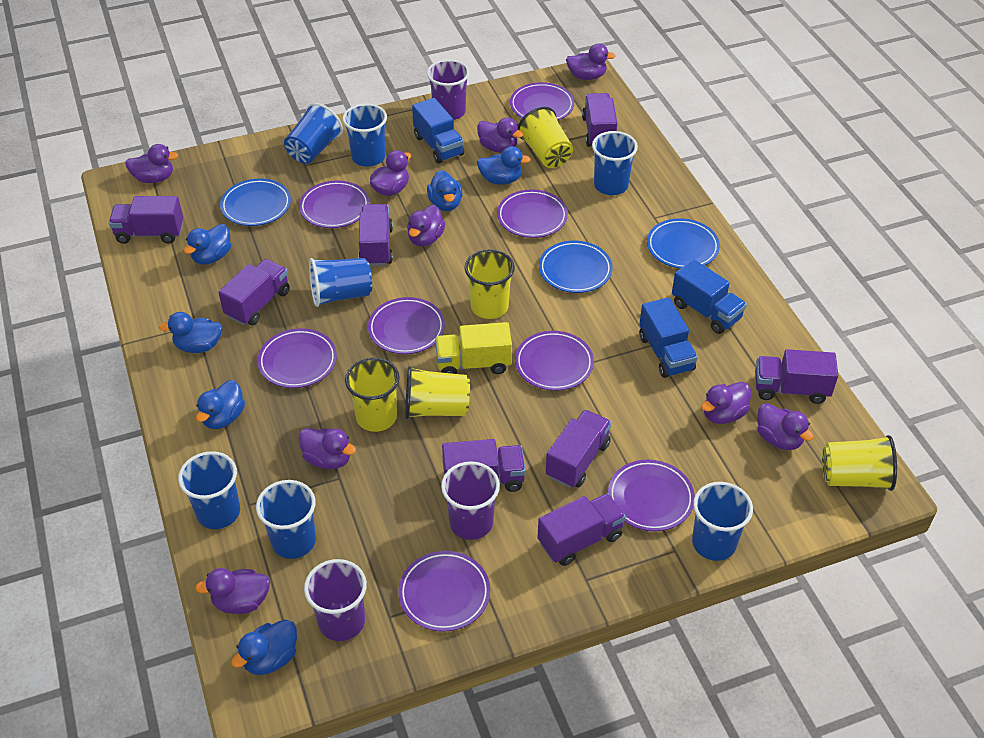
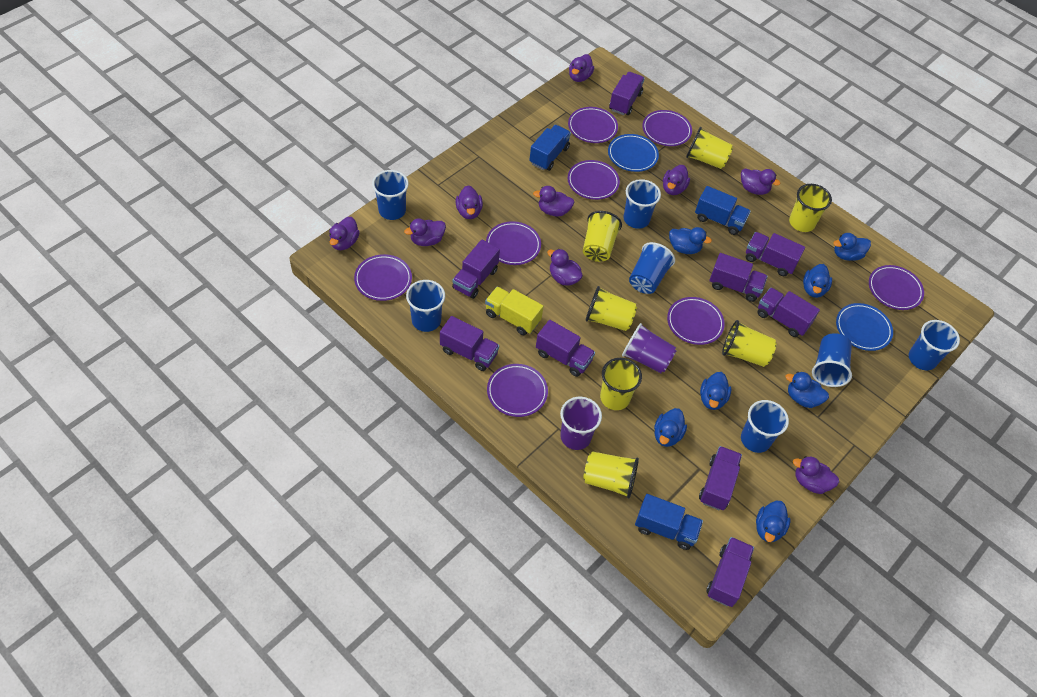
blue duck: [159,312,223,353] [184,224,231,265] [196,380,245,429] [231,620,297,675] [427,170,462,211] [477,146,531,185] = 6 -> [654,408,687,447] [669,227,712,254] [700,372,731,410] [756,501,790,542] [786,372,829,408] [803,264,832,298] [833,233,871,261] = 7
blue plate: [220,179,291,226] [539,241,613,293] [647,218,720,269] = 3 -> [608,134,659,172] [836,303,893,351] = 2
purple cup: [304,559,367,641] [427,59,470,120] [441,461,500,540] = 3 -> [560,397,602,450] [622,323,676,373] = 2
purple truck: [109,196,183,244] [218,259,290,325] [359,204,393,266] [442,439,526,492] [538,493,626,566] [546,410,612,488] [582,93,617,147] [755,349,838,404] = 8 -> [440,316,499,371] [452,240,500,299] [536,320,595,377] [609,72,645,115] [699,446,742,510] [707,537,754,607] [709,253,768,302] [746,232,805,276] [757,287,820,337] = 9
yellow cup: [345,358,400,432] [405,366,470,419] [464,249,515,319] [518,107,573,168] [822,435,897,491] = 5 -> [583,211,622,262] [583,451,639,499] [585,286,637,331] [600,358,642,410] [686,127,733,169] [722,320,777,367] [789,184,832,232] = 7

